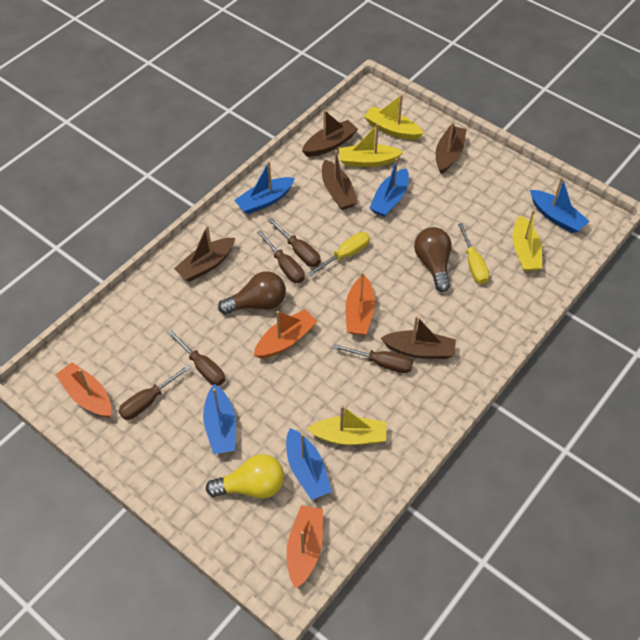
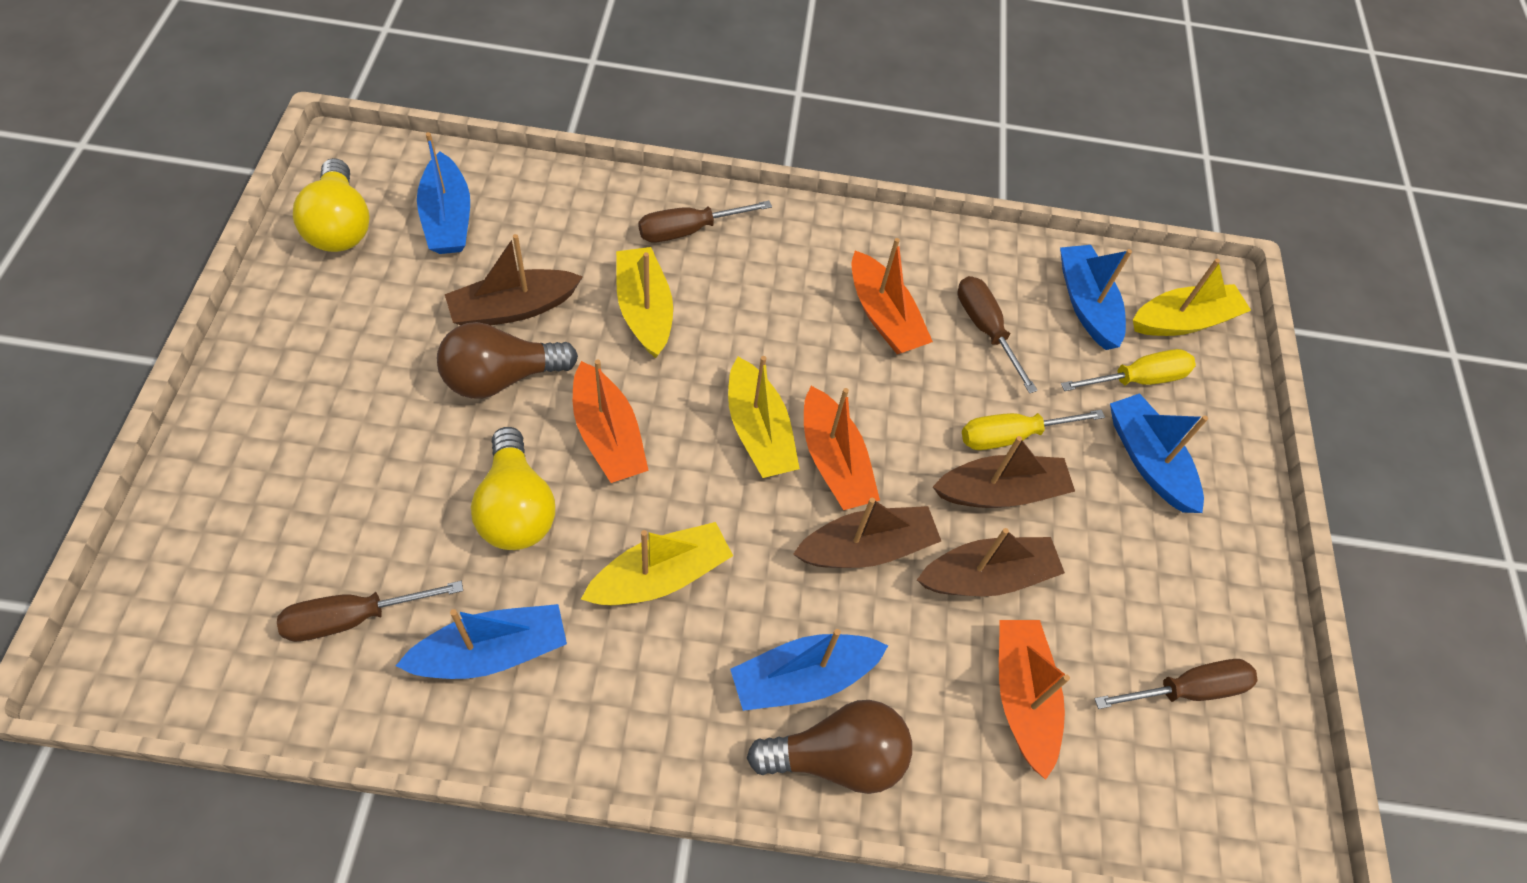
brown boat: [174,225,235,281] [302,110,358,157] [322,150,358,210] [381,316,456,359] [436,122,467,174] = 5 -> [445,234,583,325] [793,498,941,568] [917,528,1065,597] [933,436,1075,508] = 4
brown screwdriver: [119,365,191,420] [168,330,225,386] [257,230,305,283] [268,218,321,267] [332,344,413,373] = 5 -> [277,581,463,642] [638,201,772,243] [958,276,1038,393] [1094,659,1257,709] = 4
yellow light bulb: [206,454,284,499] = 1 -> [293,158,370,252] [471,427,555,550] = 2

